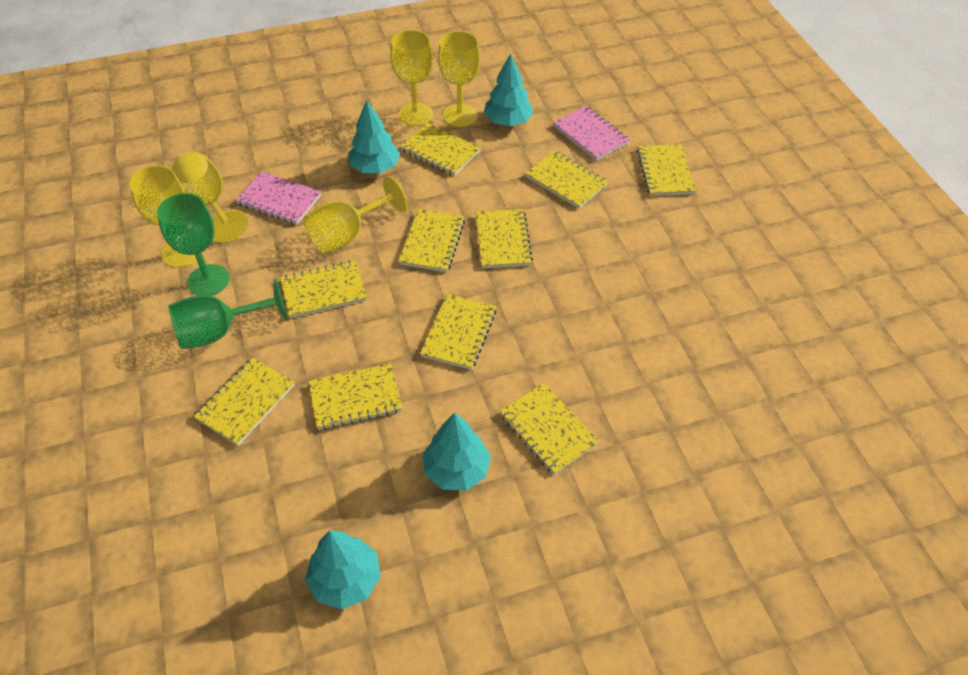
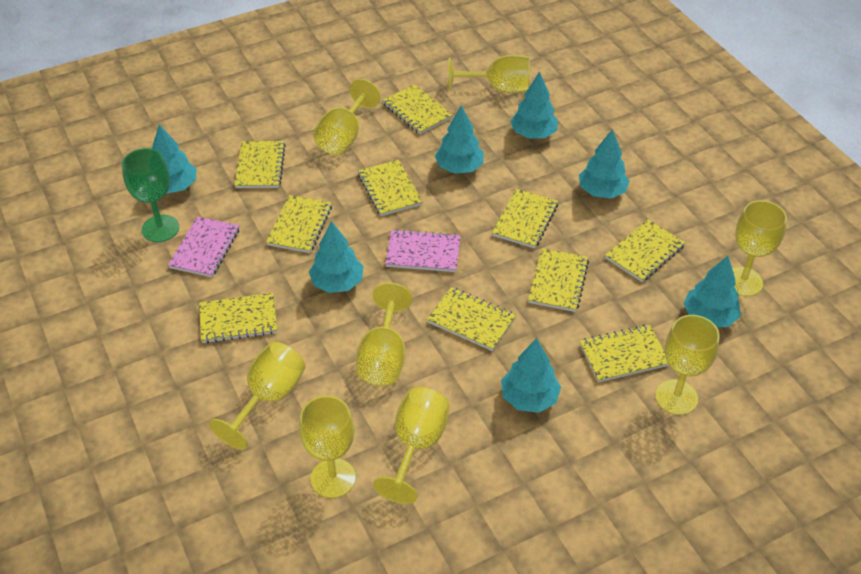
green goblet: [157,193,229,296] [168,279,288,349] = 2 -> [122,148,179,242] = 1
turquoise tree: [305,530,381,609] [348,100,400,173] [423,412,491,491] [484,53,534,126] = 4 -> [152,124,197,194] [309,221,363,293] [435,105,484,174] [501,338,561,413] [510,71,558,139] [579,129,630,198] [683,256,741,327] = 7
yellow goblet: [129,165,202,268] [171,152,248,242] [304,176,407,254] [390,30,433,126] [438,31,480,127] = 5 -> [209,342,305,450] [299,396,356,498] [313,79,381,155] [356,283,412,386] [373,387,450,504] [448,55,529,93] [655,315,720,415] [732,200,787,297] = 8

